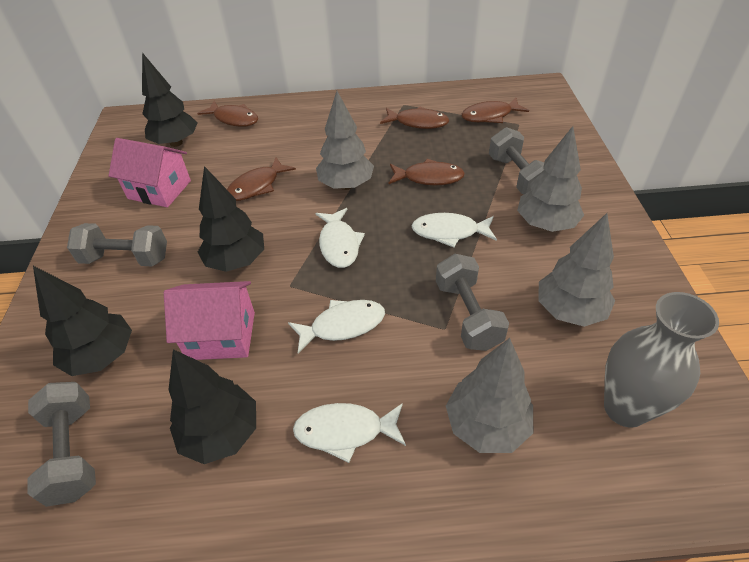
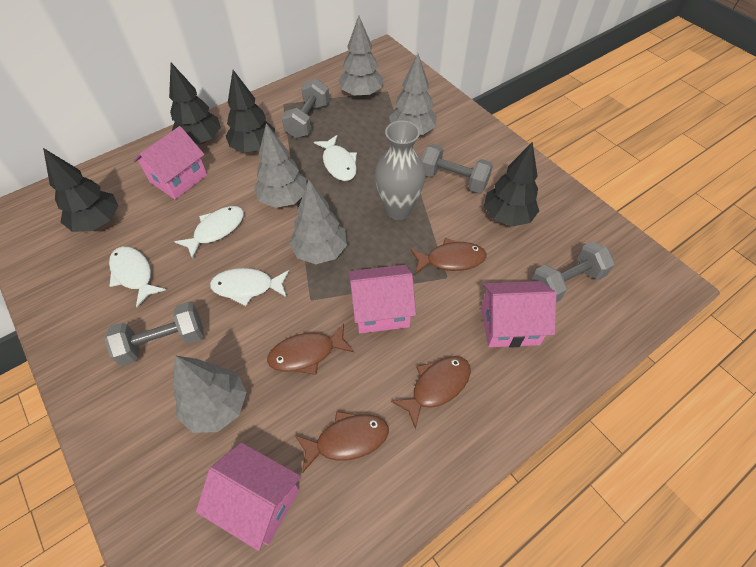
brown fish: [197,101,258,127] [227,157,296,201] [380,107,449,129] [388,159,465,185] [461,98,529,123] = 5 -> [267,323,354,375] [295,411,389,473] [391,356,471,429] [410,238,487,274] = 4
grey tree: [316,91,374,190] [446,338,533,453] [517,126,584,232] [539,213,615,327] = 4 -> [173,356,246,433] [254,123,307,208] [289,180,347,264] [338,16,383,98] [389,54,437,135] = 5
pink house: [108,138,191,207] [164,281,255,360] = 2 -> [133,126,207,200] [196,442,301,551] [348,265,416,333] [481,281,556,348] = 4

